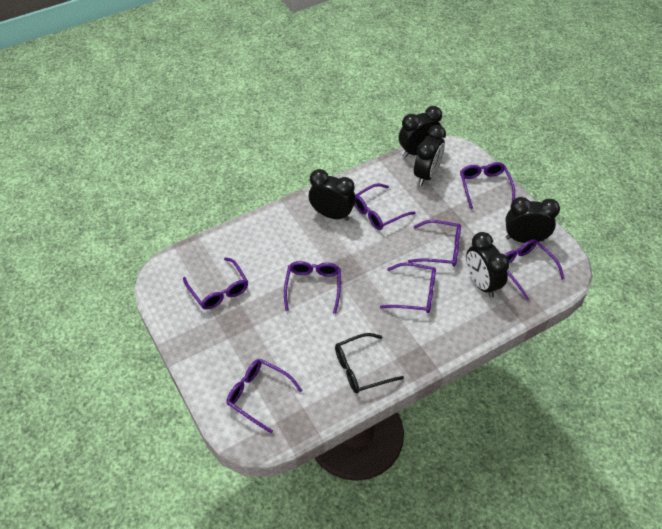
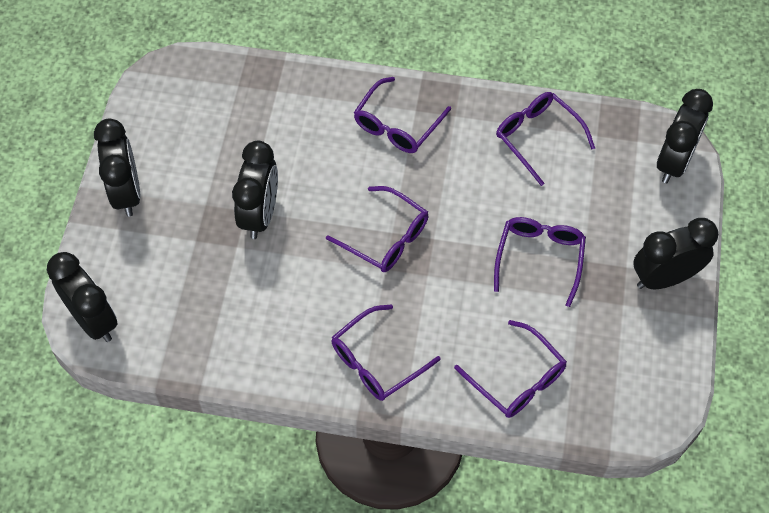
black glasses: [335,333,404,393] = 1 -> none = 0
purple glasses: [183,257,248,309] [226,359,303,434] [284,261,341,314] [355,183,416,230] [380,262,436,313] [408,220,461,267] [460,162,515,209] [504,239,565,301] = 8 -> [326,186,429,272] [332,304,441,401] [354,77,451,153] [454,320,567,418] [494,217,586,307] [496,92,595,186] = 6

